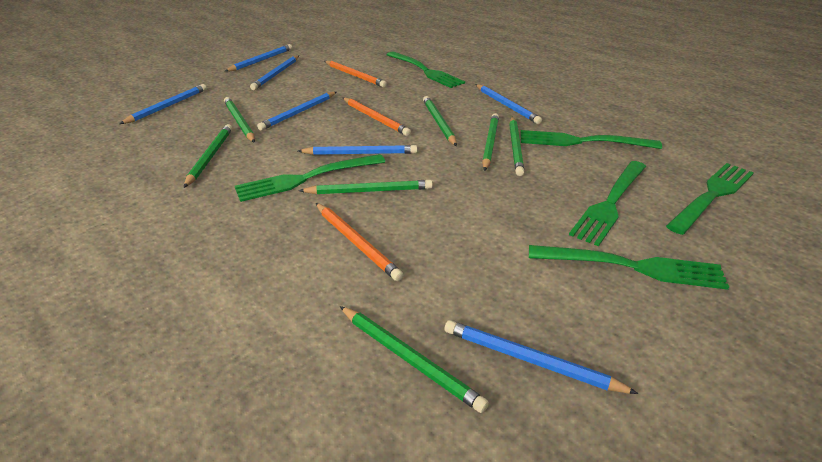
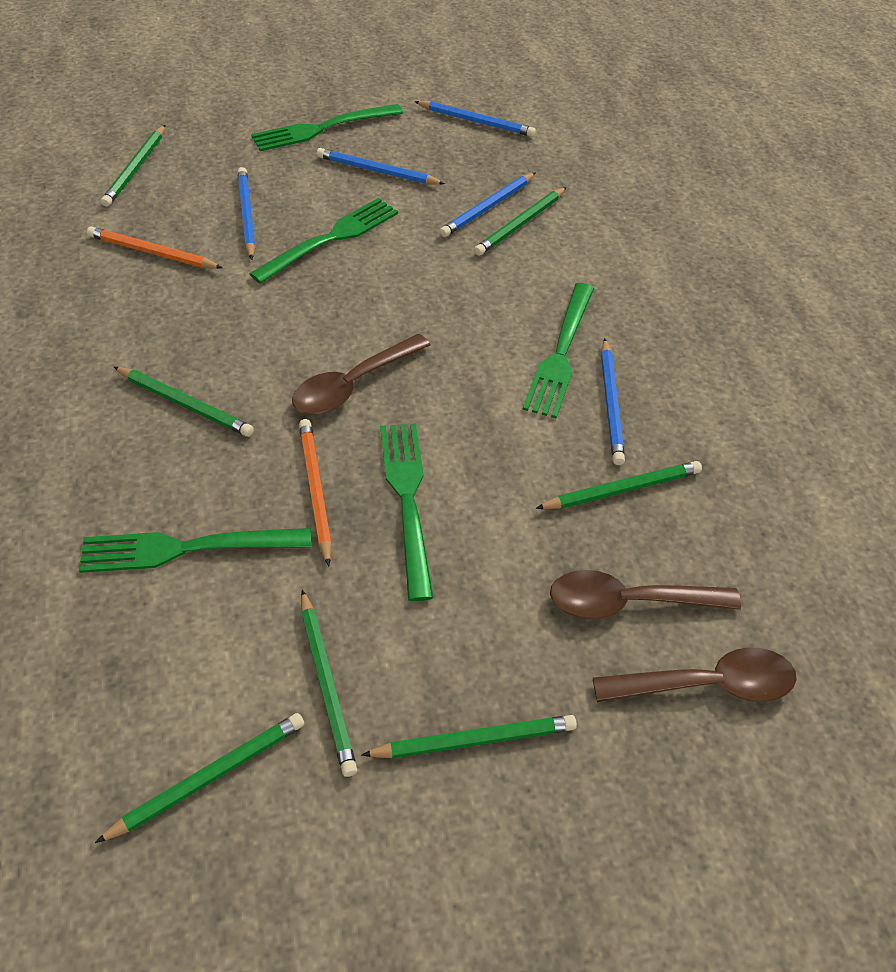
blue pencil: [120,84,207,124] [224,44,292,72] [250,55,299,90] [257,92,336,131] [298,145,417,155] [444,320,639,394] [475,84,542,124] = 7 -> [237,167,256,260] [317,148,445,185] [414,101,536,137] [440,172,536,237] [601,338,625,465] = 5
brown spoon: none = 0 -> [292,334,430,414] [550,570,741,619] [593,647,797,702] = 3
green fork: [235,154,385,202] [386,52,465,88] [521,130,662,149] [529,245,729,290] [569,161,646,246] [666,163,754,235] = 6 -> [79,528,311,573] [249,198,398,284] [251,104,403,151] [380,423,433,601] [523,283,594,418] = 5
orange pencil: [316,203,403,281] [325,61,387,87] [343,98,411,136] = 3 -> [87,226,223,269] [299,419,332,566] = 2

